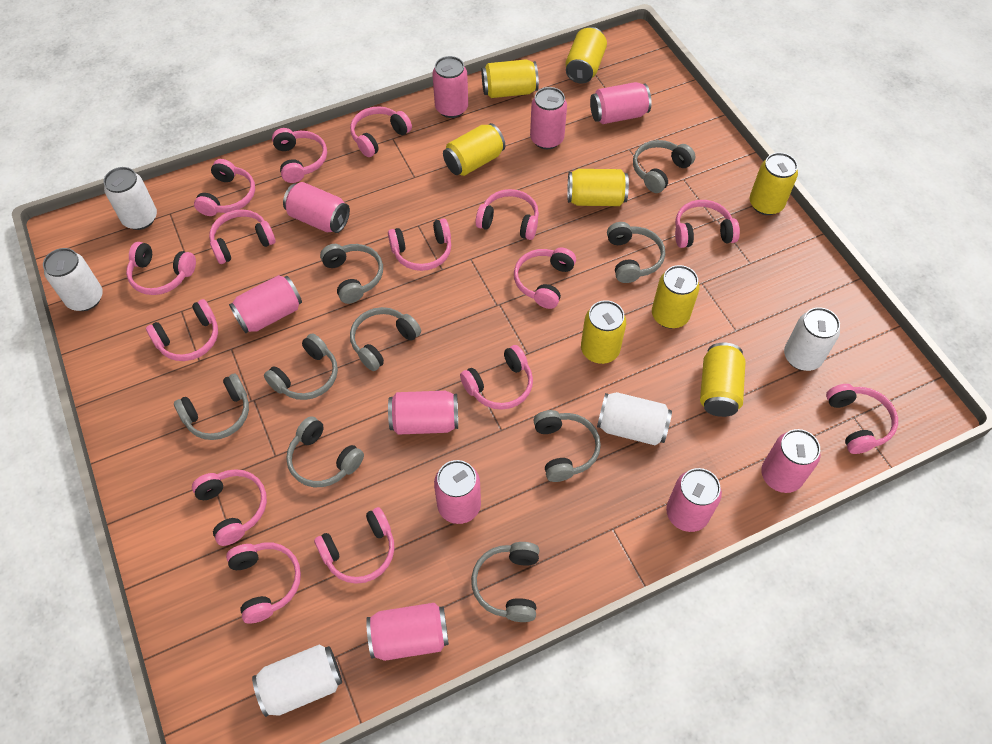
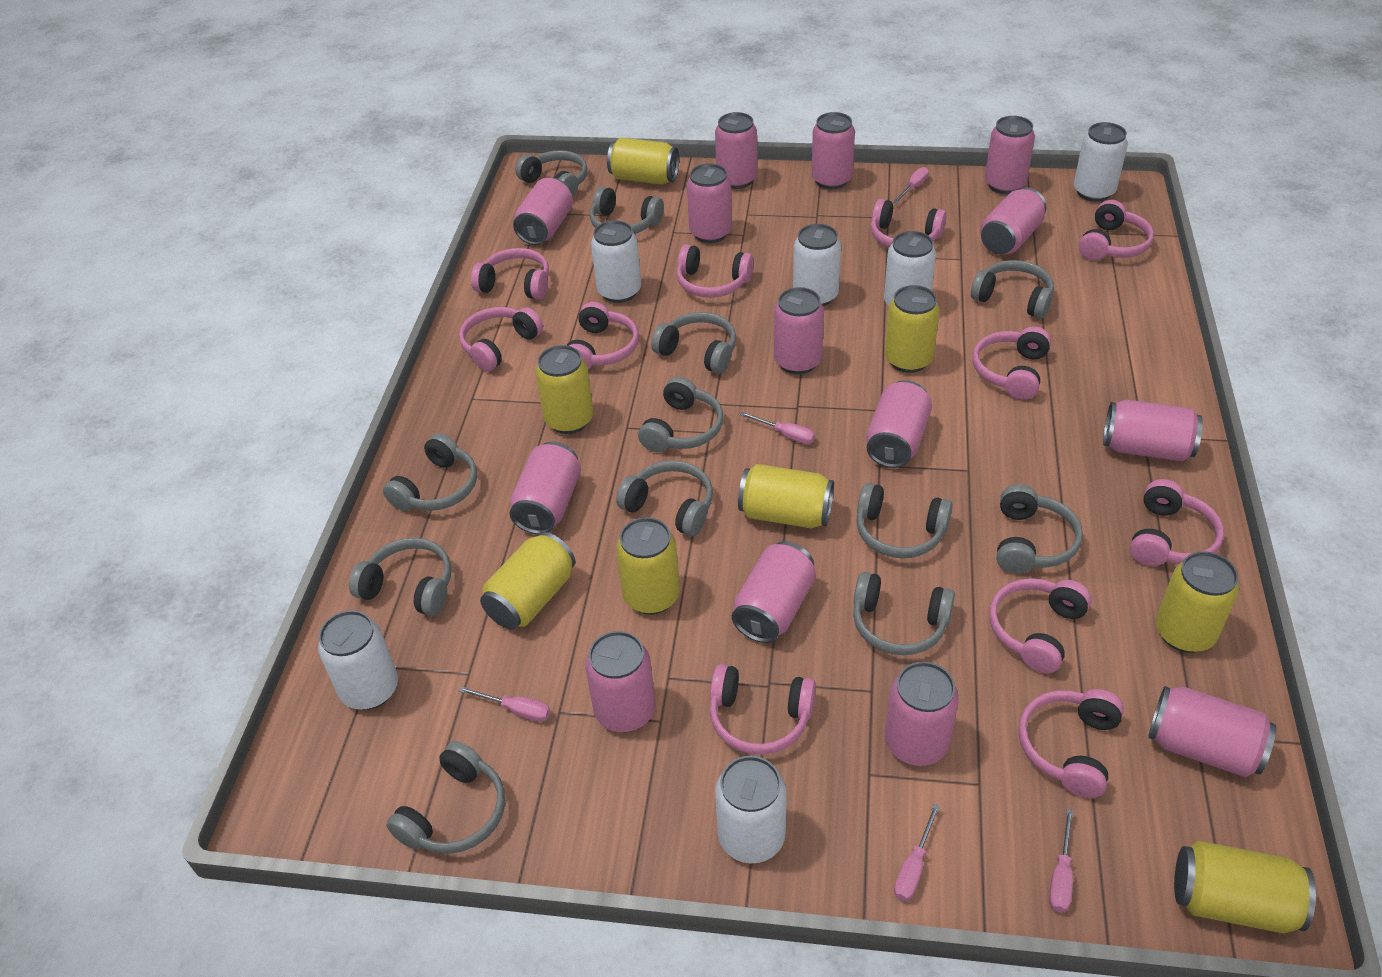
grey headphones: [174,374,249,440] [264,333,338,400] [286,416,364,487] [320,244,383,304] [350,307,421,371] [471,542,539,622] [533,410,601,482] [607,222,665,283] [633,140,696,193] = 9 -> [349,538,452,616] [383,433,477,511] [386,741,505,854] [515,150,588,197] [590,186,664,234] [616,460,713,536] [638,377,724,452] [651,312,737,374] [853,572,955,655] [857,483,953,558] [971,260,1054,319] [997,484,1083,573] = 12
pink can: [229,275,302,333] [283,182,350,233] [366,603,449,661] [388,391,458,435] [432,56,468,118] [434,460,481,524] [530,87,567,149] [590,82,652,124] [666,468,722,532] [761,429,820,493] = 10 -> [510,442,581,534] [513,178,573,245] [585,631,655,733] [687,163,732,243] [715,112,757,189] [732,541,816,643] [774,287,824,374] [811,112,855,189] [866,380,932,468] [885,662,959,766] [980,187,1046,255] [985,116,1035,194] [1103,399,1203,462] [1148,686,1276,777] = 14
pink headphones: [126,242,196,295] [146,299,218,361] [192,469,267,546] [194,159,255,216] [209,209,276,264] [226,542,301,624] [272,128,327,183] [314,507,394,584] [350,106,412,157] [388,218,451,271] [460,345,533,410] [476,189,539,240] [514,248,576,309] [675,200,740,248] [826,384,898,454] = 15 -> [459,307,543,371] [471,248,549,300] [567,302,639,370] [677,244,754,298] [710,664,816,755] [871,199,946,247] [972,326,1051,399] [989,578,1092,674] [1018,689,1124,798] [1079,200,1154,260] [1130,479,1224,566] = 11
pink screwdriver: none = 0 -> [459,686,550,722] [740,412,815,444] [893,167,929,203] [894,804,940,901] [1049,809,1073,912] = 5
white can: [43,248,103,311] [103,167,157,230] [252,645,342,717] [597,392,672,445] [784,307,840,371] = 5 -> [318,610,398,710] [591,220,641,303] [715,756,787,863] [793,224,841,306] [884,231,936,305] [1074,122,1128,202] = 6

